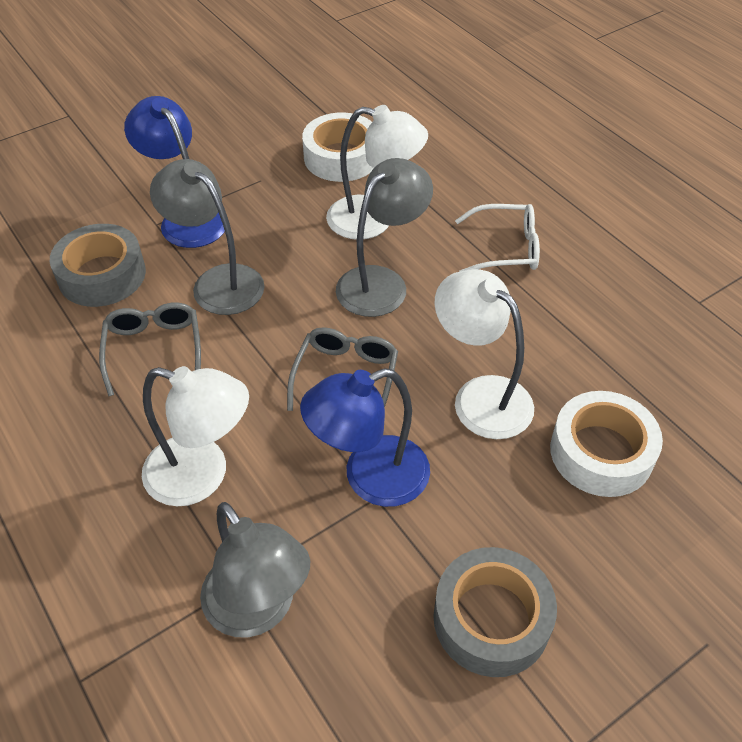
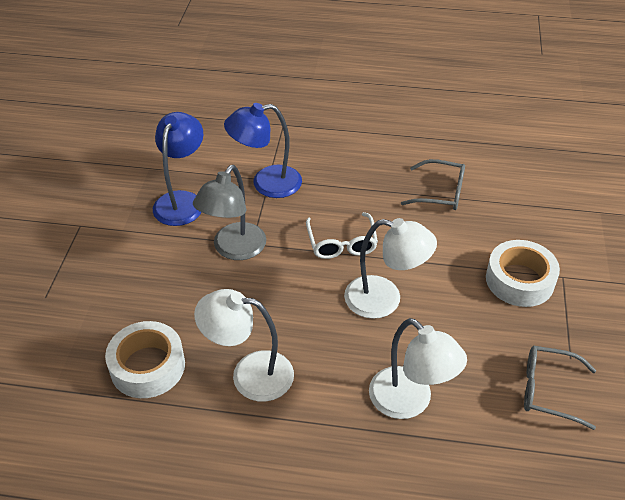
grey lamp: [150,159,265,315] [200,502,310,637] [336,158,433,317] = 3 -> [193,165,266,260] = 1
grey tape: [50,224,146,307] [433,547,557,677] = 2 -> none = 0

